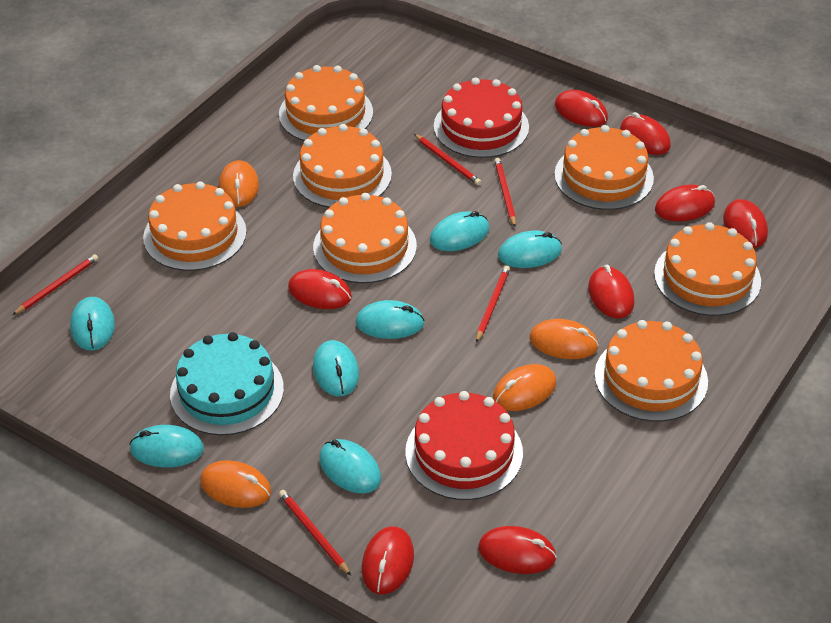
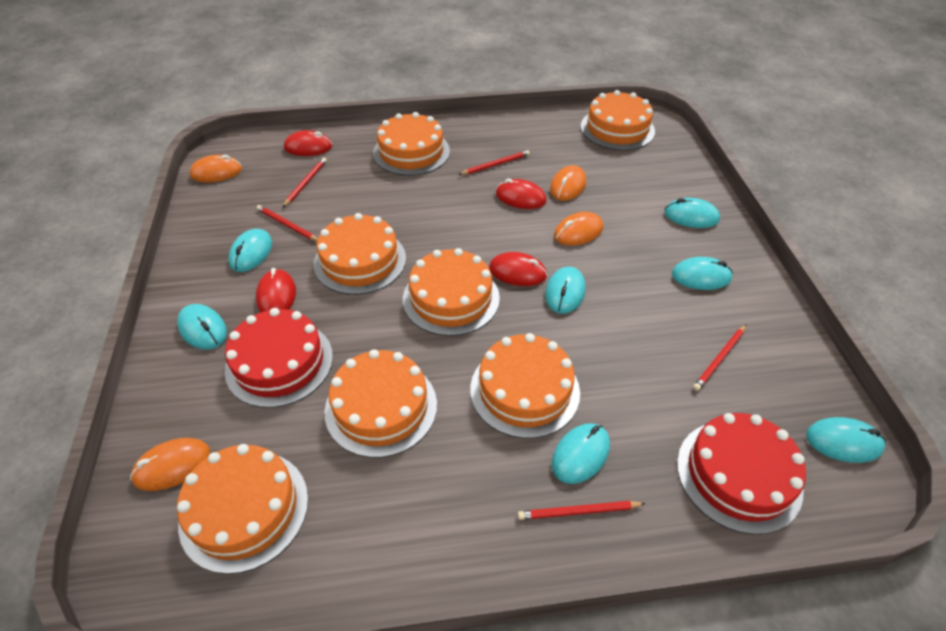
red mouse: [288,269,352,309] [362,526,414,594] [479,526,557,574] [555,90,608,127] [588,265,635,318] [620,112,671,155] [655,185,715,221] [723,199,768,248] = 8 -> [256,268,296,312] [284,130,332,156] [489,252,547,286] [496,179,547,209] = 4
turquoise cake: [170,332,284,435] = 1 -> none = 0

